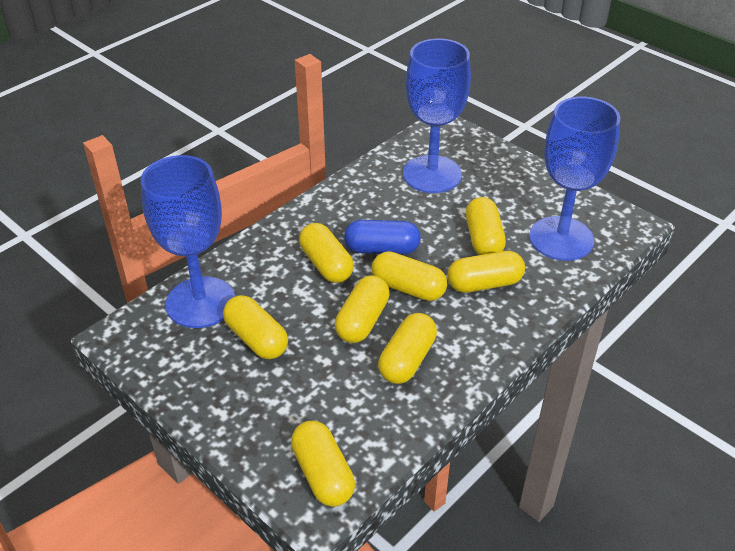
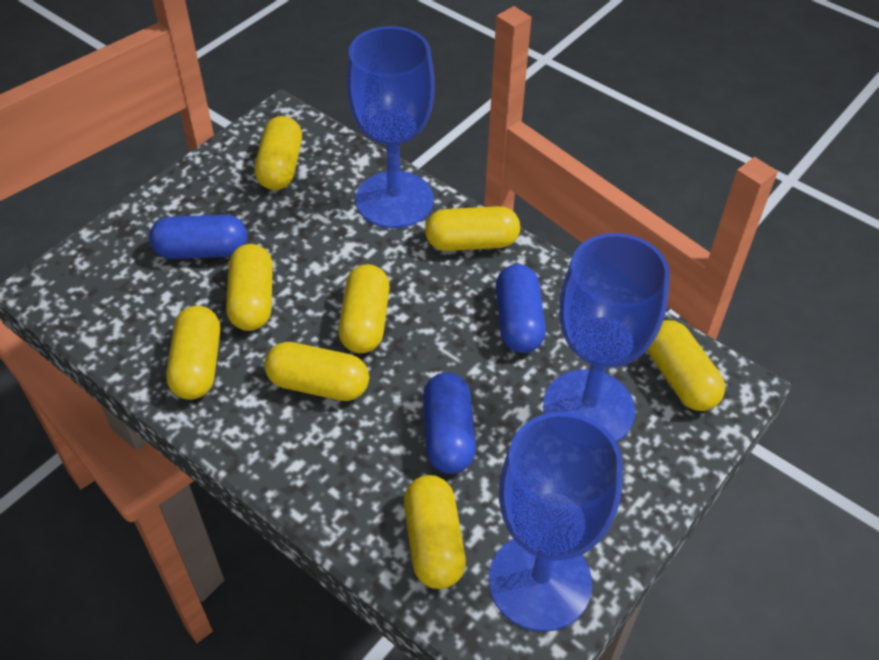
blue capsule: [344,220,421,254] = 1 -> [149,215,247,259] [423,372,476,474] [496,264,546,353] = 3

